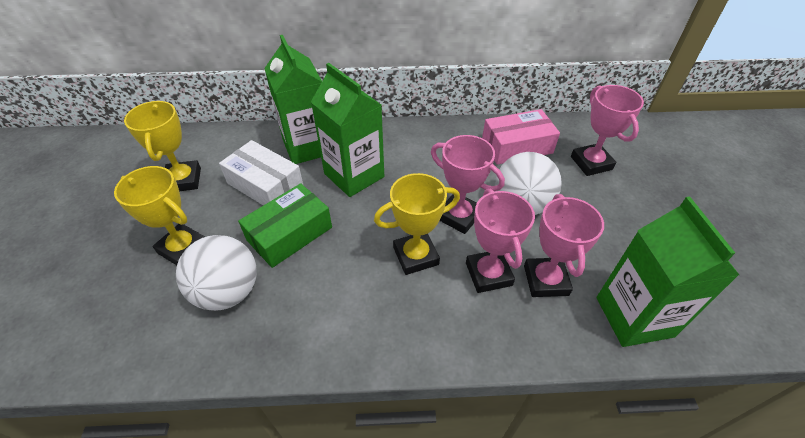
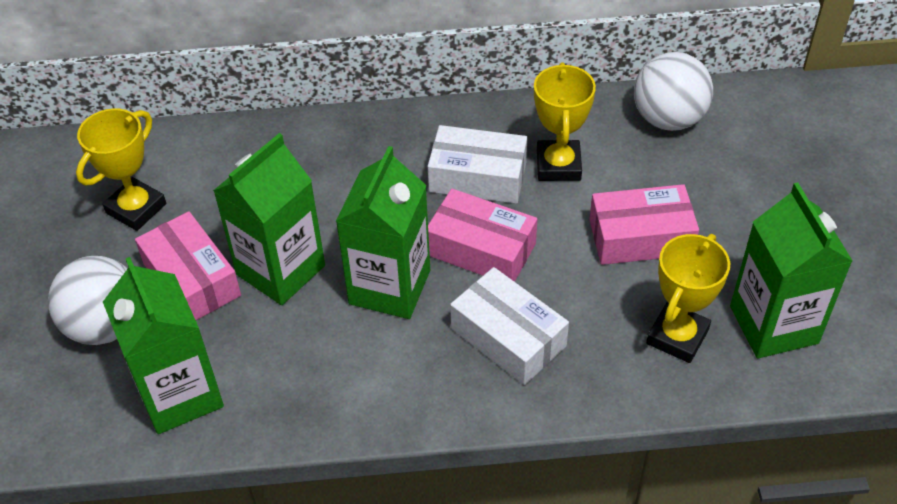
green box: [238,183,332,268] = 1 -> none = 0
green carton: [264,35,322,164] [311,63,384,197] [596,197,739,347] = 3 -> [103,257,224,434] [213,133,325,305] [336,146,430,319] [730,183,852,358] = 4
pink box: [482,109,560,165] = 1 -> [135,211,241,320] [428,189,537,282] [589,184,699,265] = 3
pink trophy: [431,135,505,234] [466,189,535,293] [524,194,604,297] [571,85,644,176] = 4 -> none = 0
white box: [219,140,303,205] = 1 -> [428,125,527,204] [450,267,569,385] = 2

